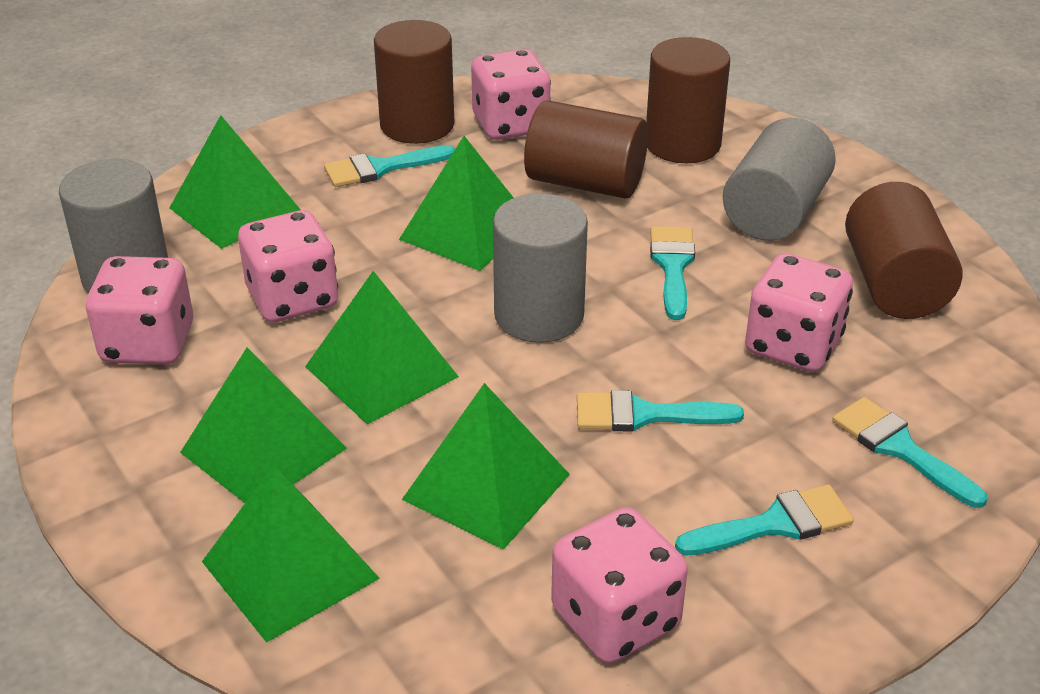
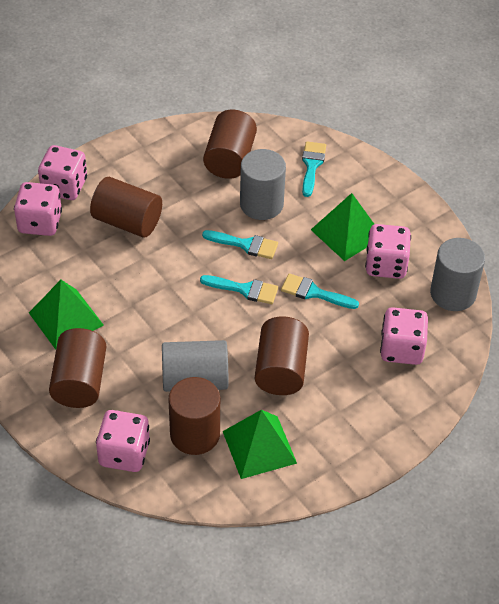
brown cylinder: [374,20,454,144] [524,100,648,199] [646,37,730,163] [845,182,963,319] = 4 -> [49,328,106,408] [90,177,162,238] [168,377,220,455] [203,110,257,179] [255,316,309,395] = 5
green pyramid: [170,115,301,249] [180,348,347,503] [202,465,380,643] [305,271,459,424] [399,136,514,271] [402,383,570,550] = 6 -> [29,280,104,350] [223,410,297,479] [311,193,374,261] = 3
turquoise brush: [324,145,455,187] [577,390,744,431] [650,226,695,320] [675,484,854,556] [832,397,987,508] = 5 -> [200,275,278,304] [202,230,278,259] [281,274,359,309] [302,141,326,197] = 4

